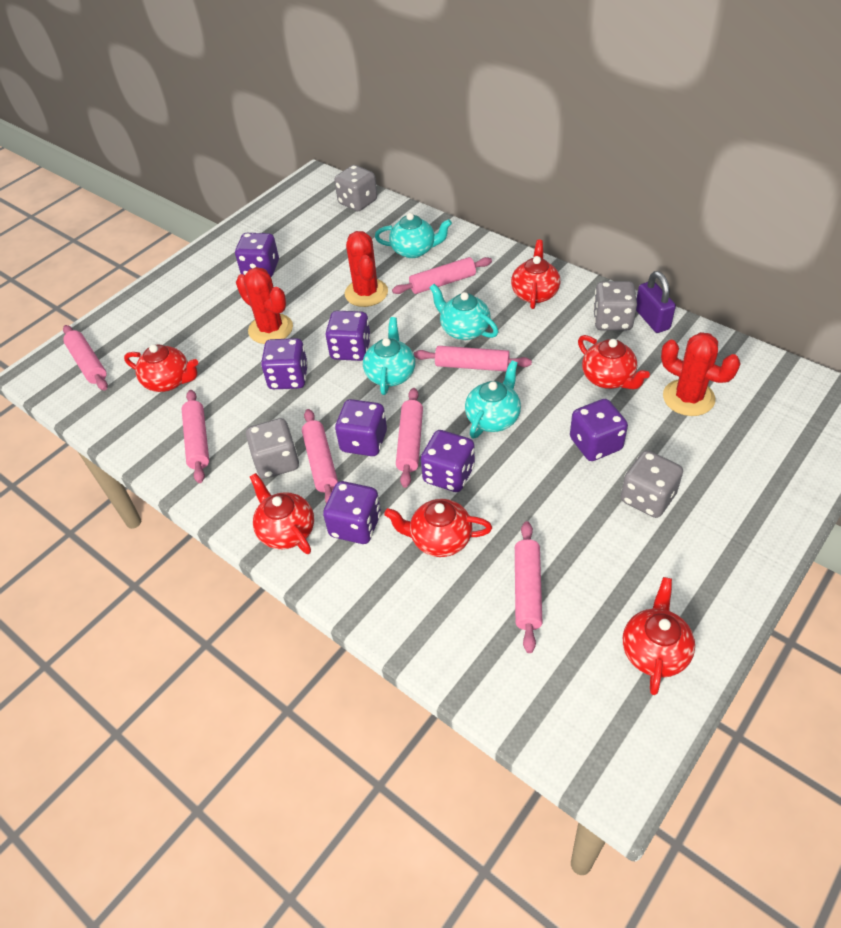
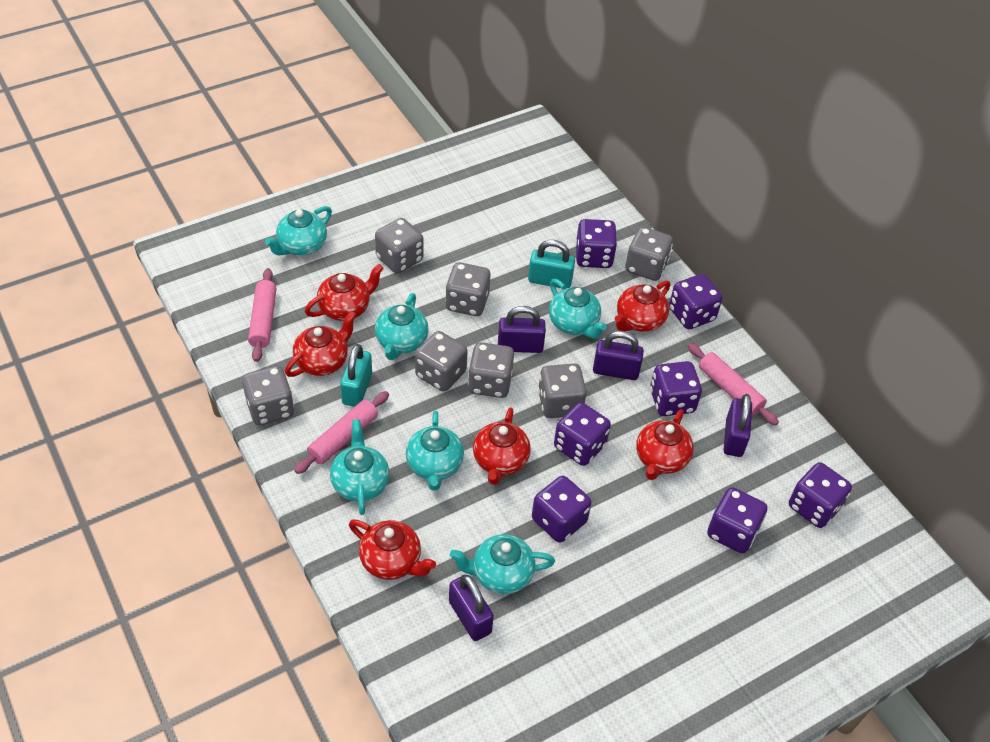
grey dice: [246,418,299,479] [334,165,377,211] [593,281,637,331] [621,450,683,518] = 4 -> [242,366,294,425] [375,218,423,274] [415,331,468,392] [445,262,490,316] [468,342,514,398] [538,363,587,418] [625,227,673,281] = 7
pink rolling pin: [63,325,108,391] [182,390,209,483] [302,409,338,503] [392,257,492,294] [396,388,423,488] [414,346,532,371] [515,521,542,653] = 7 -> [248,268,277,362] [294,391,389,474] [688,343,779,426] = 3
purple padlock: [636,271,676,333] = 1 -> [449,575,494,641] [498,306,546,353] [593,331,644,380] [723,394,752,457] = 4
red cactus: [236,267,293,344] [345,231,388,307] [661,332,741,416] = 3 -> none = 0
turquoise padlock: none = 0 -> [340,344,372,407] [528,240,575,289] = 2
turquoise teapot: [363,317,415,395] [375,213,452,258] [429,284,498,340] [465,360,521,439] = 4 -> [265,206,332,255] [330,419,390,515] [375,293,429,360] [406,411,464,491] [450,534,555,594] [549,279,607,339] = 6

